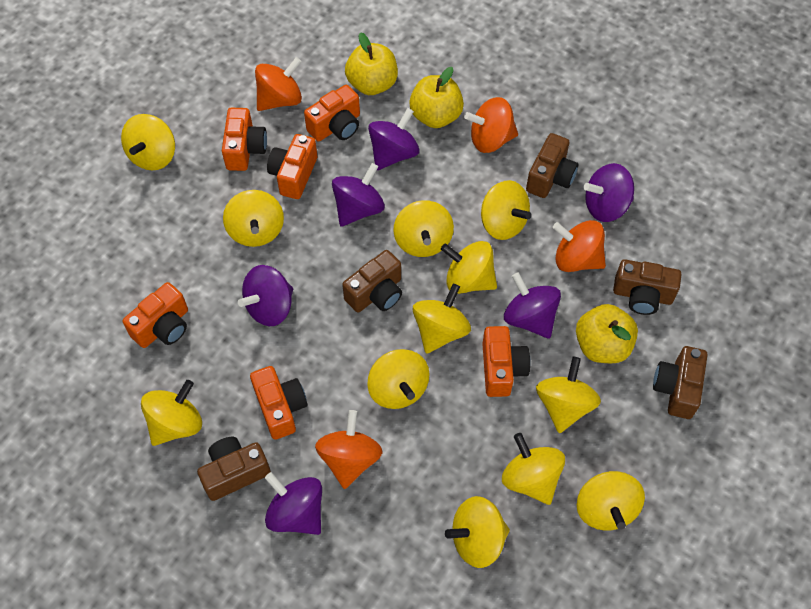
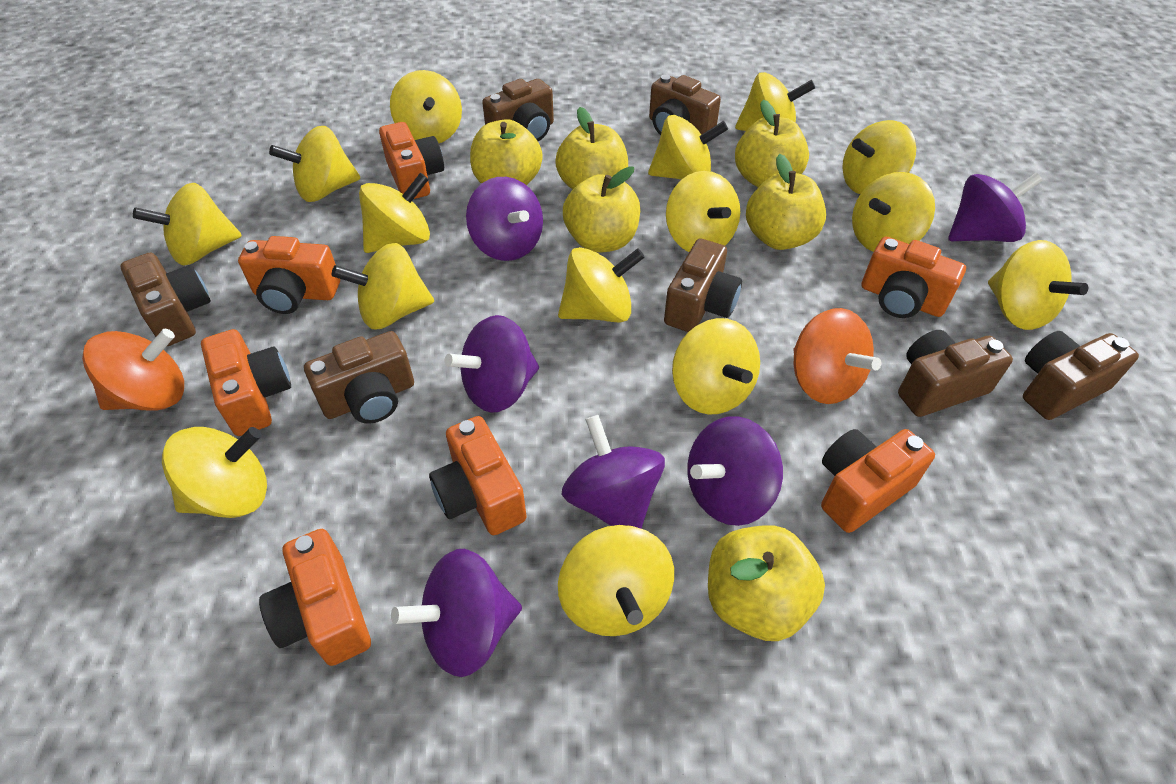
brown camera: [197,437,271,501] [342,250,402,312] [526,133,578,198] [613,259,681,315] [653,346,708,419] = 5 -> [120,253,211,347] [304,331,414,424] [482,79,554,141] [649,74,721,135] [664,239,742,332] [898,330,1013,417] [1023,331,1139,420] = 7
orange camera: [122,282,188,348] [222,108,267,171] [250,366,307,440] [267,134,317,199] [304,85,360,141] [482,326,531,397] = 6 -> [201,329,291,436] [238,236,340,314] [259,529,371,666] [379,122,444,199] [429,416,527,535] [821,429,935,533] [861,237,966,318] = 7
orange spinning top: [255,57,302,111] [315,410,382,489] [464,97,518,153] [553,220,606,272] = 4 -> [82,329,184,411] [793,308,881,404] = 2
yellow apple: [345,32,398,95] [409,67,464,128] [576,304,638,363] = 3 -> [470,119,543,185] [555,107,628,189] [563,166,640,253] [708,525,825,641] [735,100,809,187] [746,154,826,250] = 6
yellow spinning top: [121,114,175,170] [141,380,202,446] [223,190,284,247] [367,349,429,409] [393,200,454,257] [413,284,471,354] [441,241,497,294] [445,496,510,568] [481,180,532,240] [502,433,565,505] [536,357,601,433] [577,471,645,531] = 12 -> [133,183,242,266] [162,427,267,518] [269,126,360,202] [332,243,434,330] [359,173,430,253] [390,70,462,143] [558,247,645,322] [558,525,674,636] [648,115,728,180] [666,171,740,252] [672,318,760,414] [735,72,815,131] [842,120,916,194] [852,172,935,252] [988,240,1088,330] = 15

